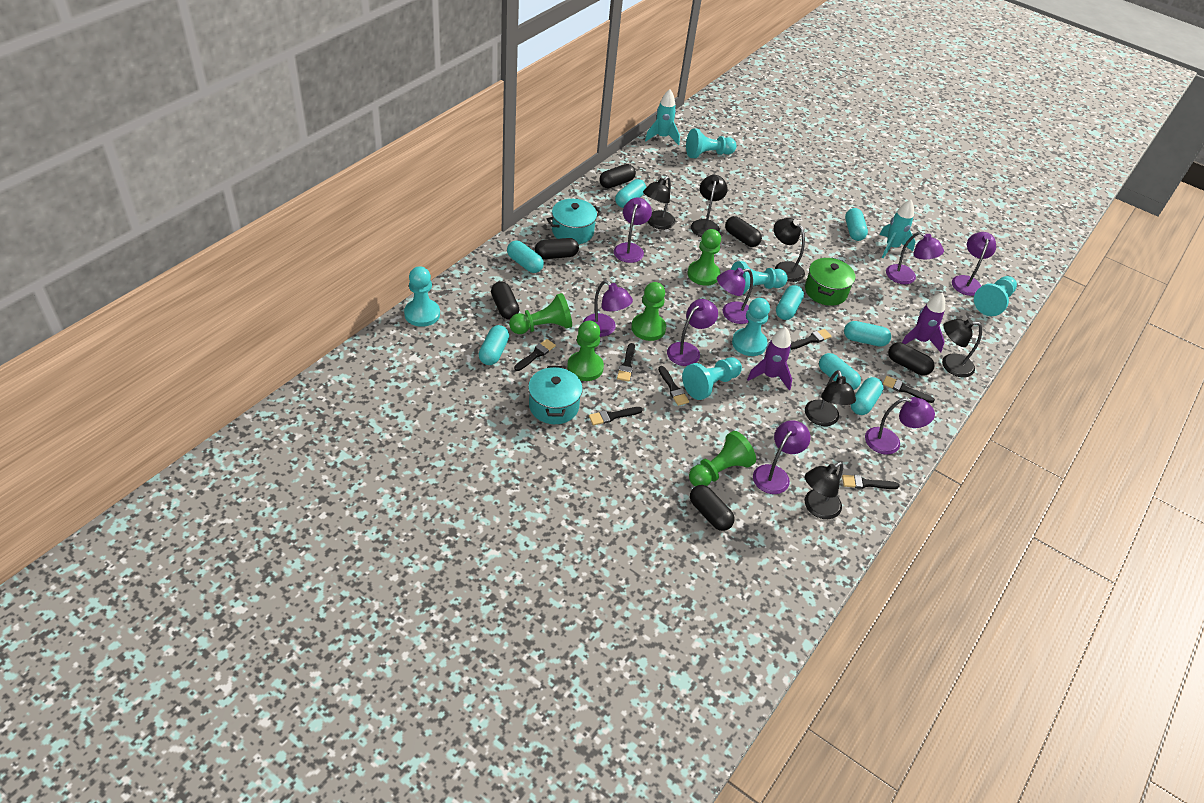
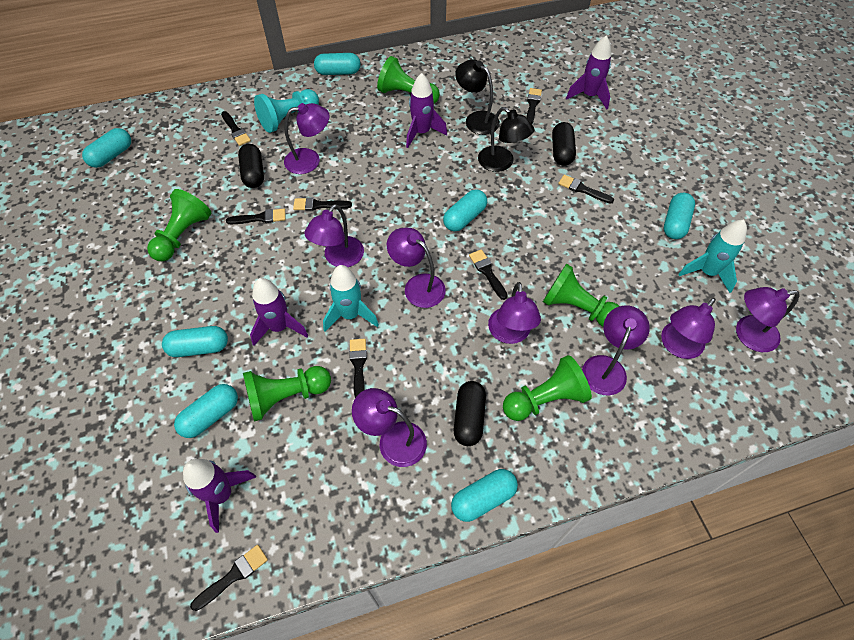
black brush: [514,339,556,371] [589,407,643,425] [617,343,635,382] [658,366,689,406] [790,329,832,350] [842,475,899,489] [883,376,935,403] = 7 -> [190,545,268,611] [221,111,251,146] [226,209,286,224] [293,197,352,211] [349,339,367,398] [469,249,508,300] [527,88,542,124] [558,175,614,204] = 8
black capsule: [491,281,519,320] [535,238,579,259] [599,164,636,188] [690,485,735,531] [725,216,762,247] [888,342,934,376] = 6 -> [238,144,264,188] [454,381,486,446] [552,122,576,166] = 3
black lamp: [643,176,676,230] [691,175,728,237] [774,218,805,282] [805,370,856,426] [805,462,843,519] [942,319,982,378] = 6 -> [455,59,500,135] [478,107,535,172] = 2
green pot: [805,257,855,306] = 1 -> none = 0
purple rocket: [747,327,792,390] [902,293,945,352] = 2 -> [183,459,256,533] [250,278,309,346] [406,73,447,148] [566,35,611,109] = 4
turquoise capsule: [479,325,509,365] [507,241,544,273] [615,179,646,208] [776,285,804,320] [819,353,861,390] [844,321,891,347] [845,208,868,241] [851,377,883,415] = 8 -> [82,128,131,168] [162,326,228,357] [174,384,238,438] [314,53,361,75] [443,189,487,232] [451,469,518,522] [664,193,695,239] = 7
turquoise pawn: [404,266,440,327] [682,357,742,400] [686,128,736,158] [731,261,787,294] [732,298,770,356] [974,276,1017,316] = 6 -> [254,89,319,133] = 1
turquoise pot: [528,366,583,424] [546,199,602,244] = 2 -> none = 0

